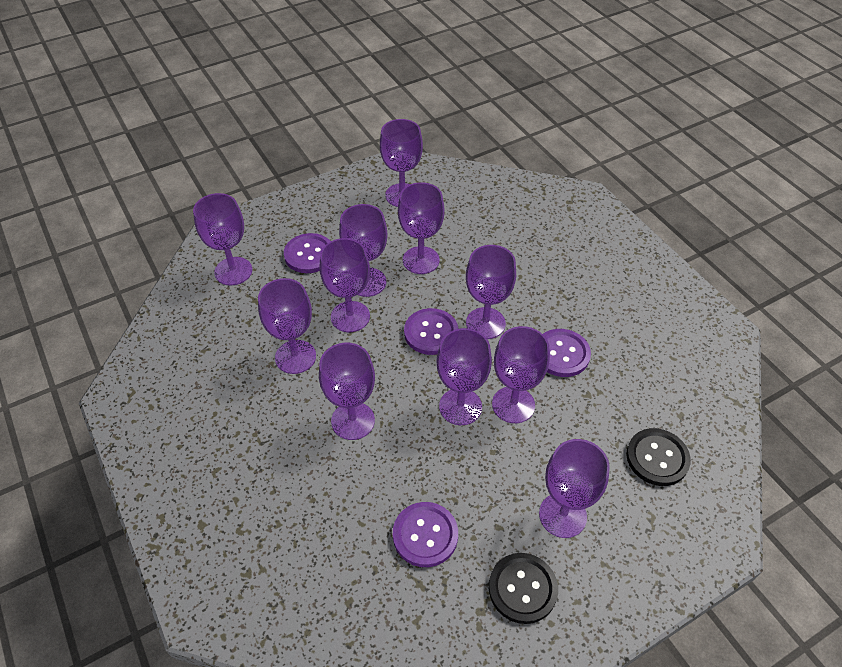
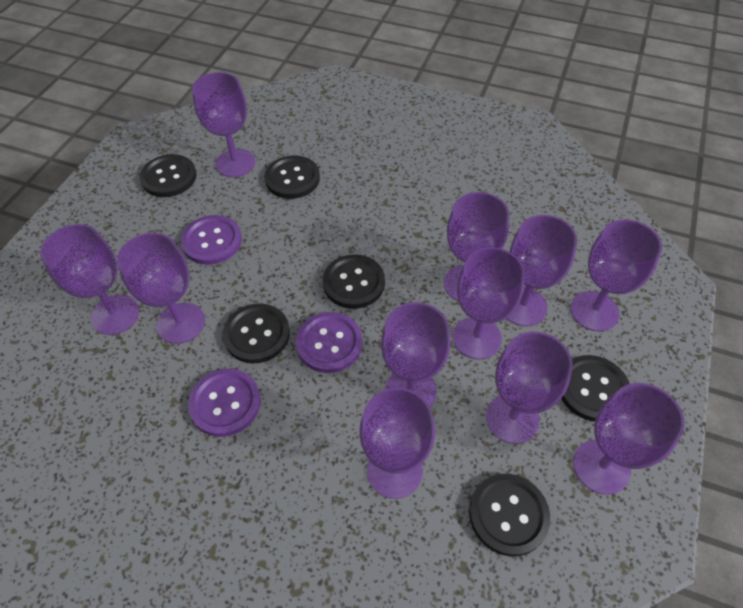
black button: [489,553,558,624] [626,428,691,486] = 2 -> [140,154,197,197] [223,303,290,363] [264,156,320,199] [323,254,385,309] [469,474,550,557] [561,355,630,421] = 6
purple button: [284,233,331,273] [393,502,458,567] [404,308,458,355] [543,329,591,377] = 4 -> [181,215,242,265] [188,369,261,437] [296,312,363,373] = 3

